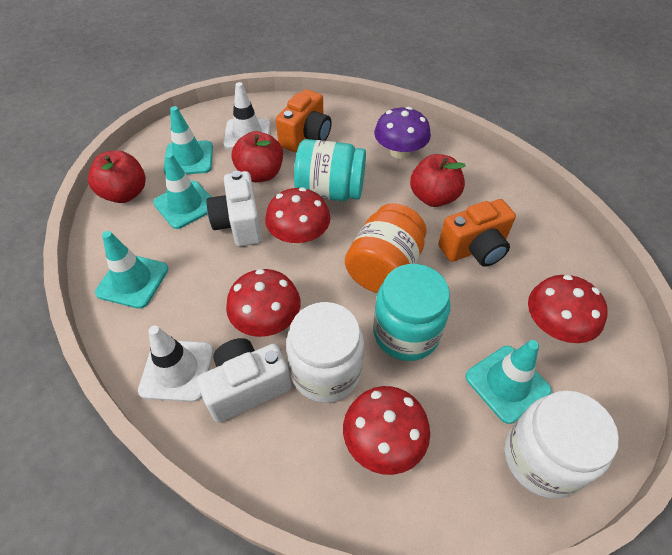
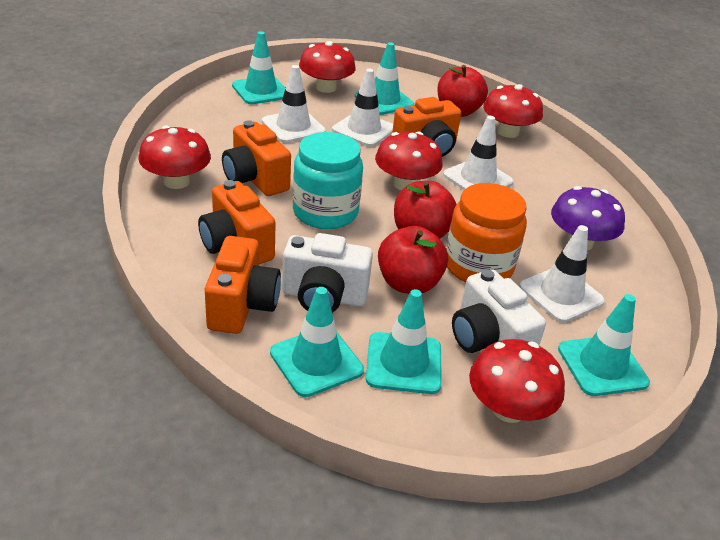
orange camera: [276,89,332,152] [438,199,516,267] = 2 -> [198,180,276,264] [205,236,281,334] [222,120,291,196] [392,97,461,157] = 4
red mushroom: [226,269,301,337] [265,187,330,245] [343,386,430,475] [528,275,608,343] = 4 -> [138,126,211,189] [299,41,356,93] [375,131,443,190] [469,339,565,423] [483,84,543,138] = 5
turquoise jar: [294,139,366,201] [373,264,451,361] = 2 -> [293,132,363,229] = 1
turquoise traffic cone: [95,231,168,309] [153,153,211,229] [163,106,213,174] [465,340,552,424] = 4 -> [232,31,285,104] [270,287,364,397] [355,42,415,115] [366,289,442,394] [558,294,650,396] = 5
white jar: [286,302,364,403] [505,390,619,498] = 2 -> none = 0
white traffic cone: [138,326,213,402] [223,82,270,149] = 2 -> [262,65,326,143] [332,69,393,147] [443,116,514,190] [519,225,605,323] = 4

